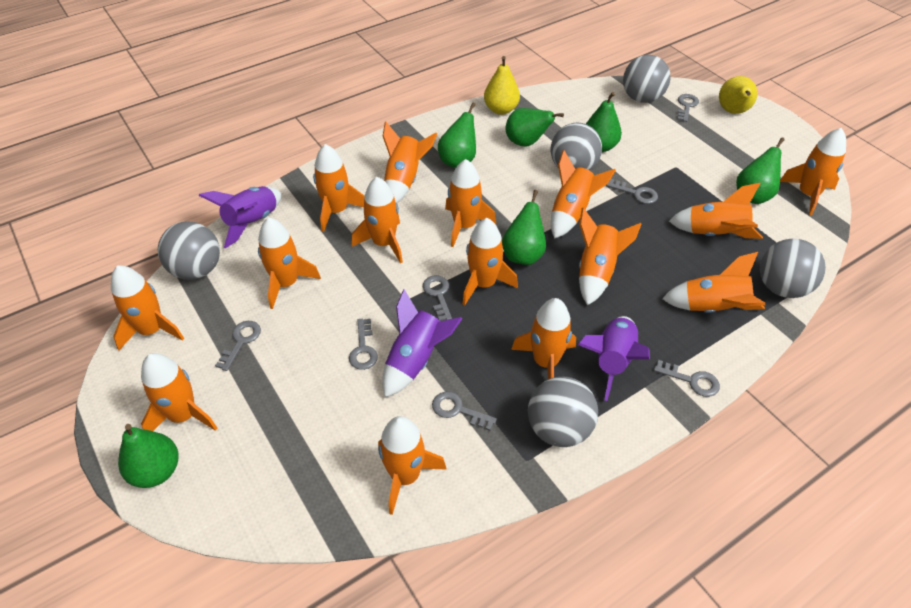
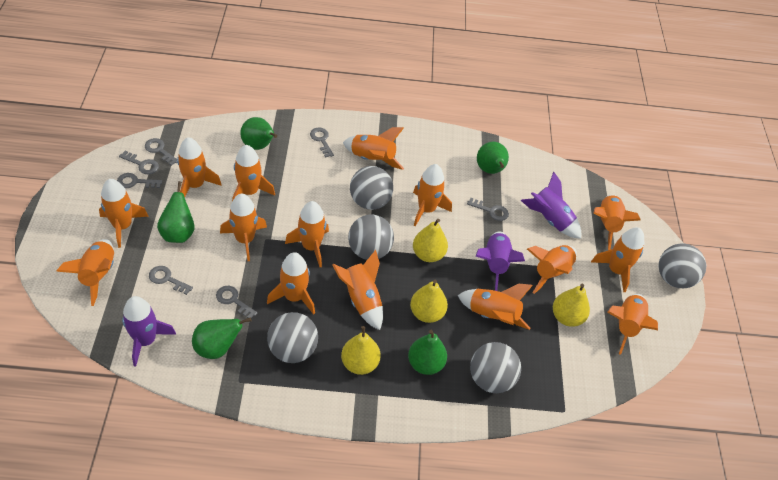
green pear: [118,424,178,488] [438,102,476,168] [502,190,546,265] [506,108,564,146] [586,92,622,152] [736,137,785,204] = 6 -> [157,181,195,243] [192,317,251,359] [240,117,277,150] [408,330,447,375] [477,142,509,174] = 5
yellow pear: [484,56,520,115] [719,76,757,114] = 2 -> [341,326,381,375] [410,280,448,323] [413,219,448,262] [553,284,590,327] = 4

